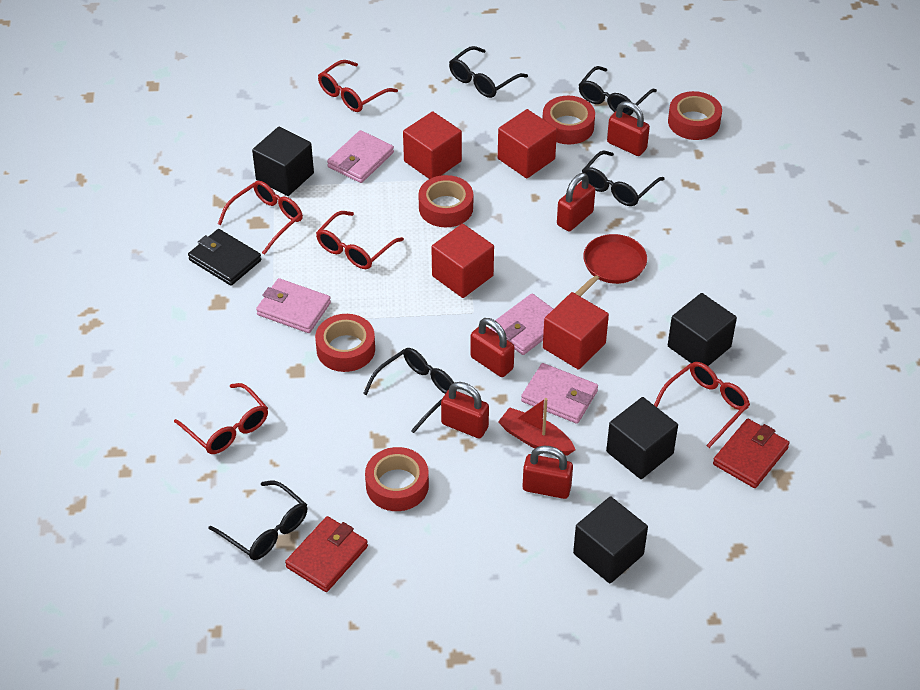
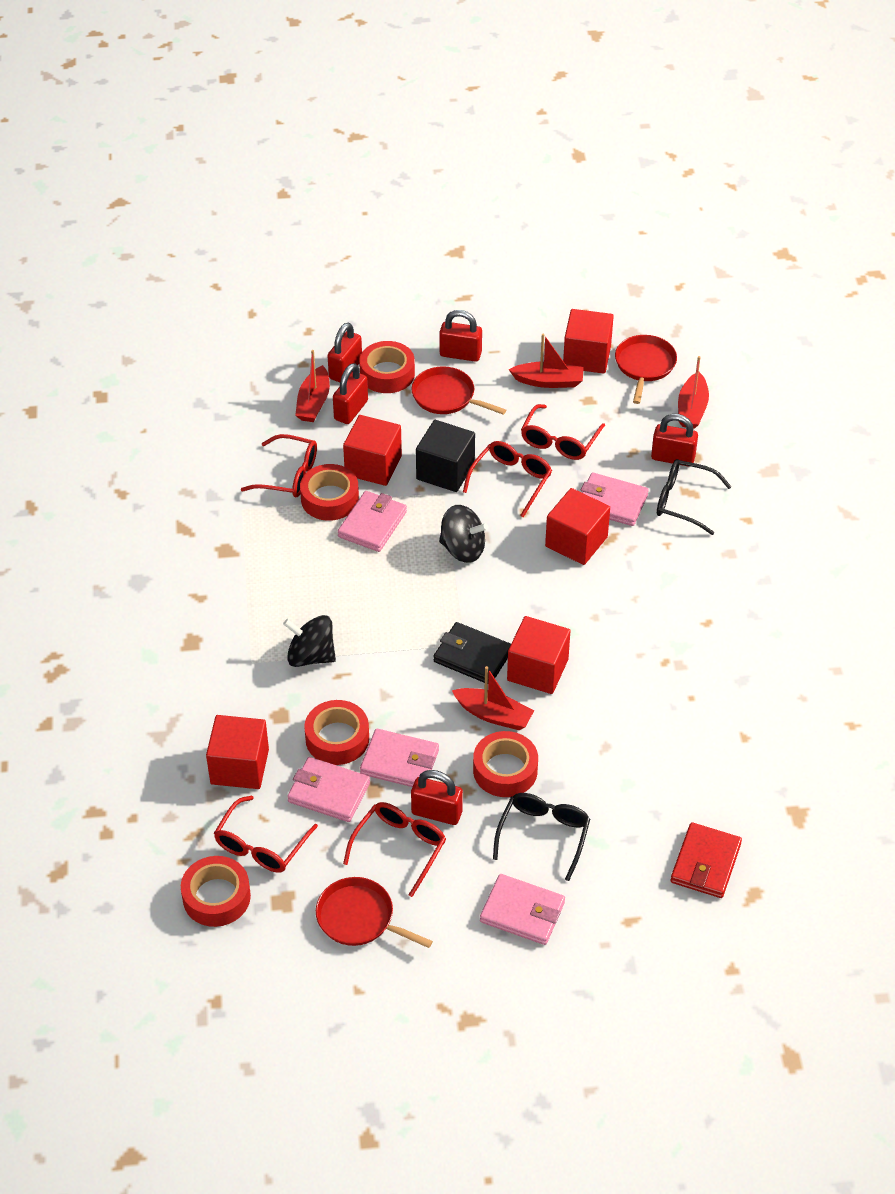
black cube: [252,127,314,196] [573,496,648,583] [606,397,678,479] [668,293,737,366] = 4 -> [416,420,475,492] = 1
black glasses: [208,481,307,560] [363,348,457,433] [449,46,528,98] [579,66,657,115] [582,151,665,206] = 5 -> [493,793,590,881] [657,459,731,535] = 2
black spinning top: none = 0 -> [283,615,336,667] [439,505,488,563] = 2
pink wallet: [256,278,331,333] [327,130,394,183] [490,294,553,355] [521,363,598,424] = 4 -> [287,757,370,822] [338,491,407,552] [360,729,439,787] [480,874,565,945] [581,473,649,526] = 5
red boat: [498,398,575,456] = 1 -> [295,350,330,422] [452,666,534,730] [509,334,584,388] [678,356,709,429] = 4
red cube: [403,111,462,179] [431,224,494,298] [498,109,557,178] [543,292,609,370] = 4 -> [206,715,269,789] [343,415,402,486] [507,616,571,694] [545,488,610,565] [563,309,614,374] = 5
red pan: [575,234,647,297] = 1 -> [316,877,433,948] [411,366,506,415] [615,335,677,404] = 3
red wallet: [285,516,368,592] [713,419,789,488] = 2 -> [671,822,742,898] = 1

